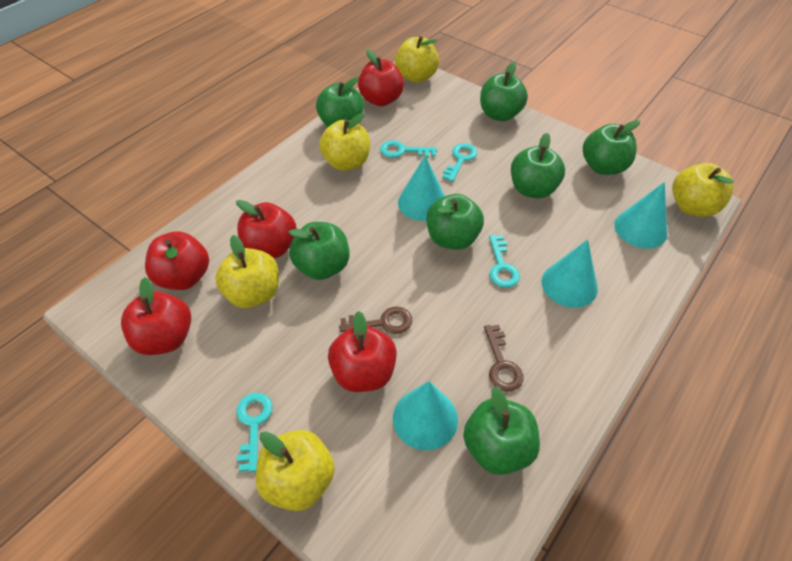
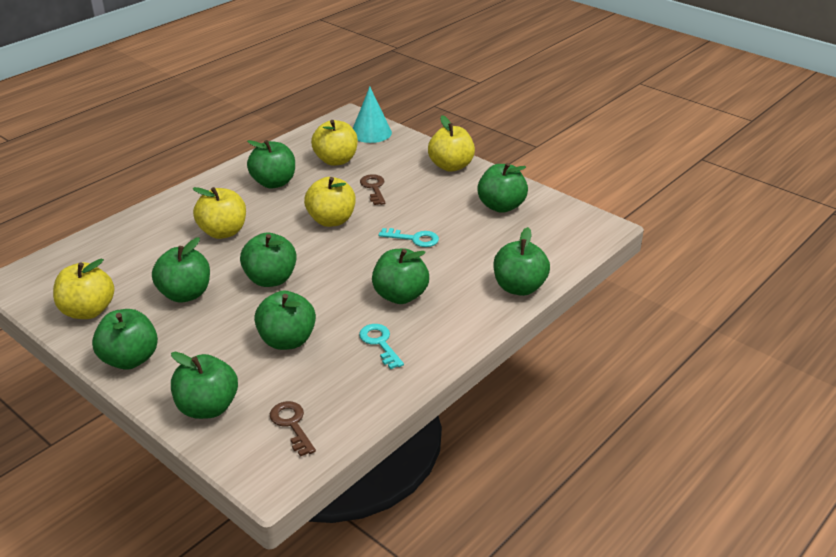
green apple: [288,222,350,280] [316,77,364,127] [427,194,484,250] [463,387,540,475] [480,62,528,121] [511,133,565,198] [583,120,640,175] = 7 -> [92,309,158,370] [152,237,210,303] [171,352,238,419] [240,233,297,287] [247,140,295,188] [254,291,316,350] [372,248,429,304] [477,163,528,213] [494,227,550,296] = 9
red apple: [121,277,191,355] [145,231,209,290] [236,200,296,258] [328,311,397,392] [358,49,404,106] = 5 -> none = 0
turquoise cone: [393,381,458,450] [398,156,445,221] [541,239,598,308] [615,182,668,249] = 4 -> [353,87,392,143] = 1
turquoise key: [237,393,272,472] [380,140,437,158] [442,143,477,182] [489,235,520,288] = 4 -> [359,324,404,369] [379,228,439,247] = 2

